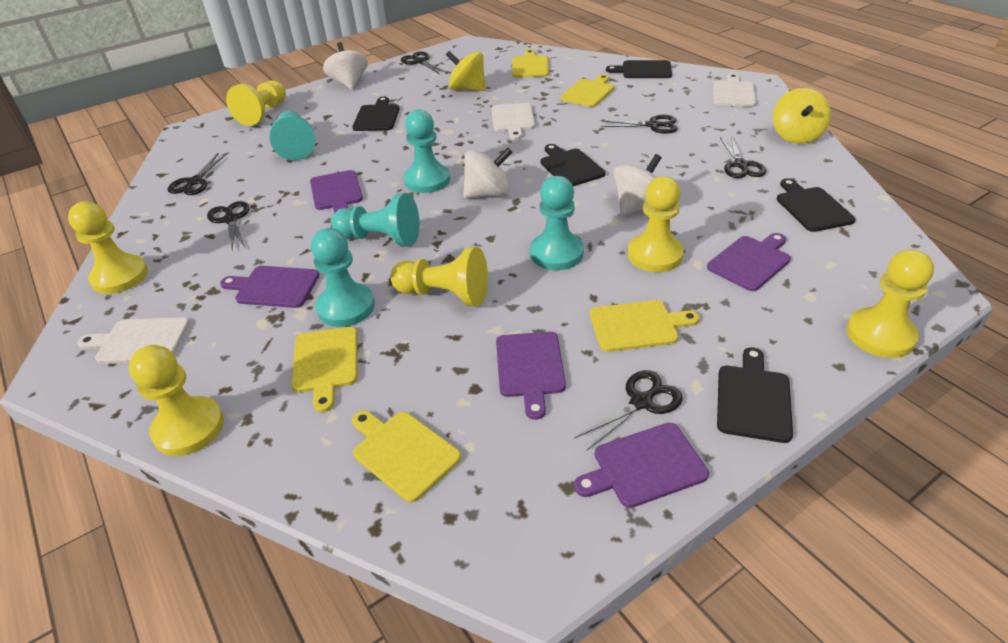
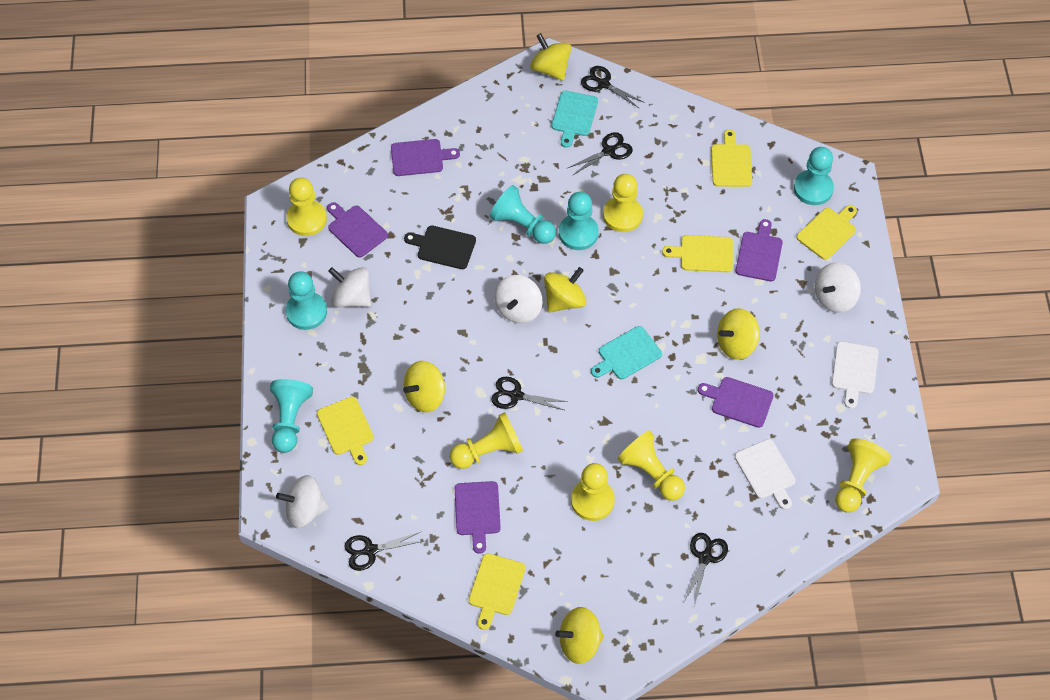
black cutting board: [352,97,400,131] [540,144,605,186] [606,60,672,78] [717,347,793,443] [777,178,855,232] = 5 -> [404,226,476,269] = 1
black scissors: [167,153,227,195] [207,201,249,250] [401,52,447,75] [574,370,683,450] [601,115,678,134] [720,136,766,178] = 6 -> [344,531,423,571] [491,377,568,410] [568,132,633,176] [581,66,645,108] [684,533,728,606] = 5
turquoise cutting board: none = 0 -> [552,91,598,148] [591,326,662,379] = 2
white cutting board: [77,317,190,364] [492,103,535,140] [713,74,756,107] = 3 -> [735,439,796,510] [832,341,879,409] = 2
white spinning top: [323,42,368,89] [463,147,513,198] [613,154,662,216] = 3 -> [276,475,329,528] [328,267,371,307] [494,275,542,323] [815,262,861,313] = 4
yellow spinning top: [446,51,486,91] [773,88,831,144] = 2 -> [403,361,445,412] [530,33,572,81] [544,267,586,313] [555,607,604,664] [717,308,760,360] = 5

